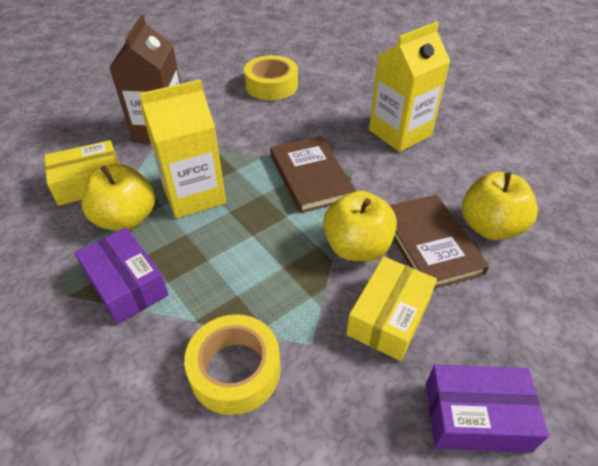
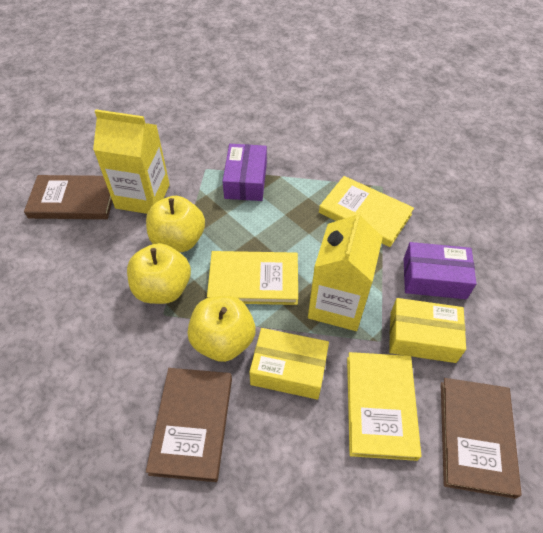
brown book: [270,136,356,213] [389,195,489,289] = 2 -> [24,175,112,219] [146,368,232,482] [441,378,521,499] = 3
brown carton: [109,15,181,143] = 1 -> none = 0
yellow book: none = 0 -> [207,251,298,305] [319,176,414,247] [347,352,421,461] = 3
yellow tape: [184,314,281,415] [244,55,298,100] = 2 -> none = 0

